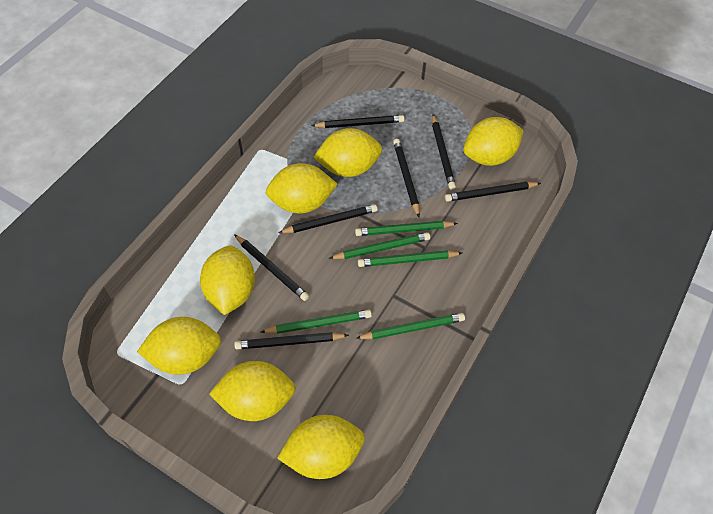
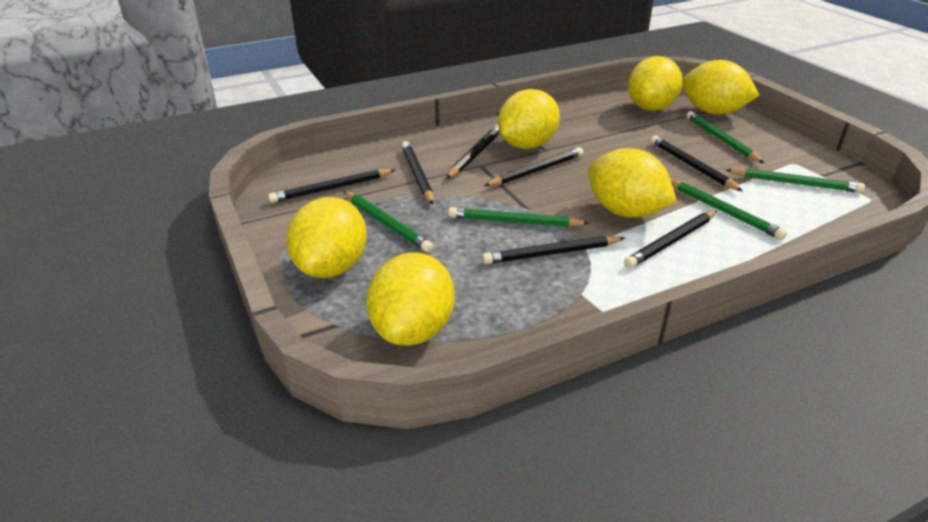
yellow lemon: [137,317,221,375] [200,246,255,315] [209,361,296,421] [266,163,338,214] [277,415,365,479] [313,128,382,177] [463,117,524,166] = 7 -> [287,197,367,278] [366,252,454,346] [498,89,560,149] [588,148,677,218] [628,56,683,111] [682,60,760,114] = 6

